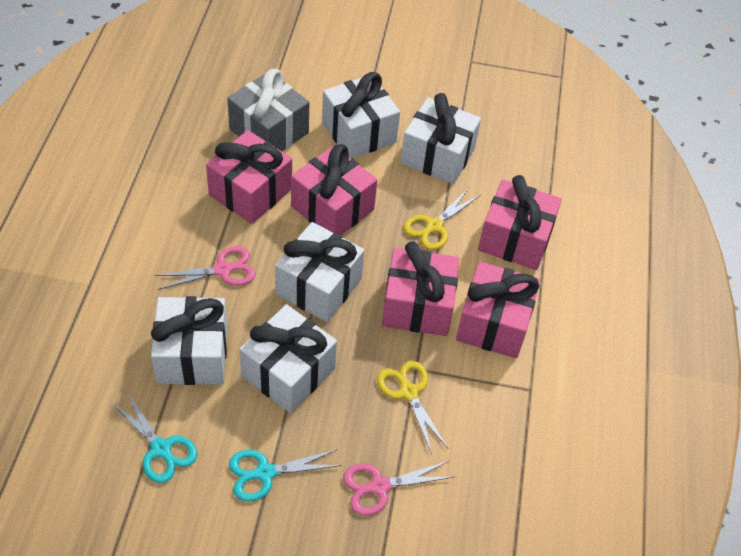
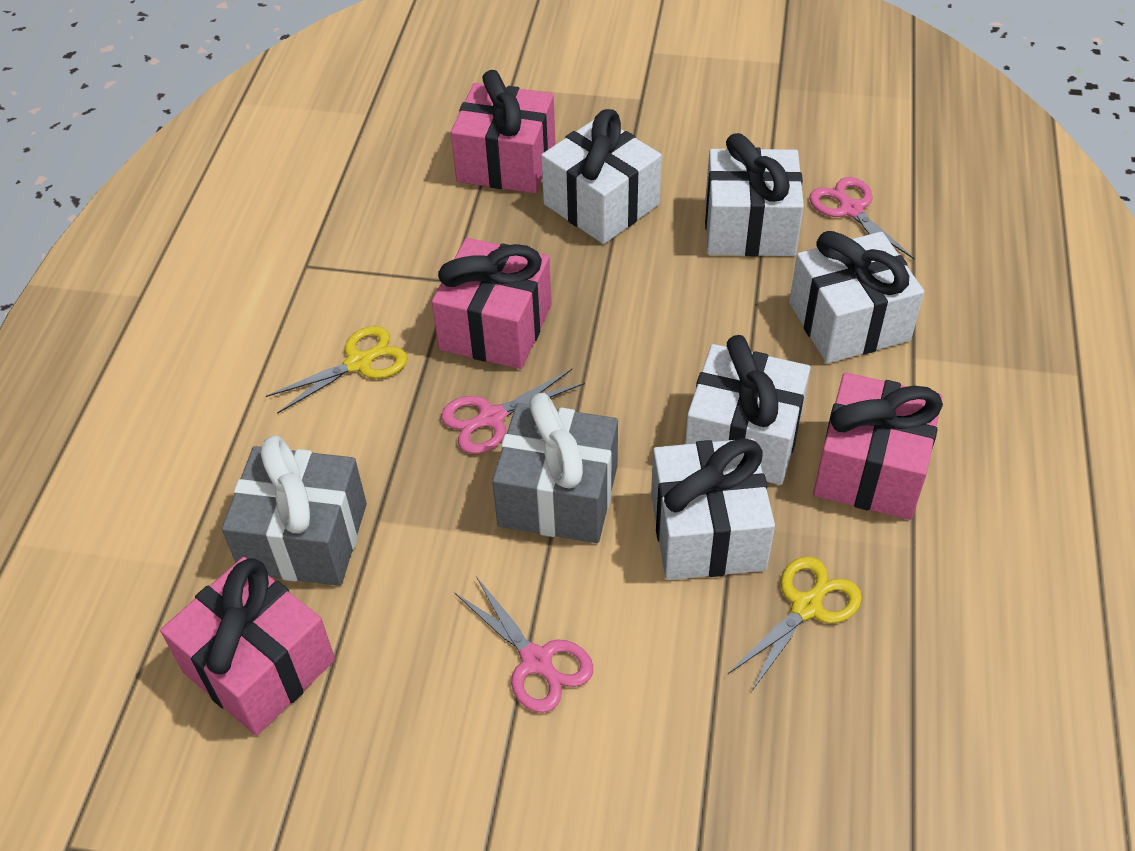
grey gift: [227,69,309,151] = 1 -> [222,435,367,586] [492,393,618,543] = 2
pink gift: [206,130,292,224] [291,144,377,235] [382,241,459,336] [456,261,540,358] [478,175,562,270] = 5 -> [160,557,335,736] [432,238,552,369] [451,70,555,193] [813,372,943,520] = 4
pink scissors: [155,246,256,290] [343,461,454,516] = 2 -> [441,369,585,454] [455,576,593,713] [809,177,915,260] = 3
turquoise scissors: [111,393,198,483] [229,450,342,502] = 2 -> none = 0

